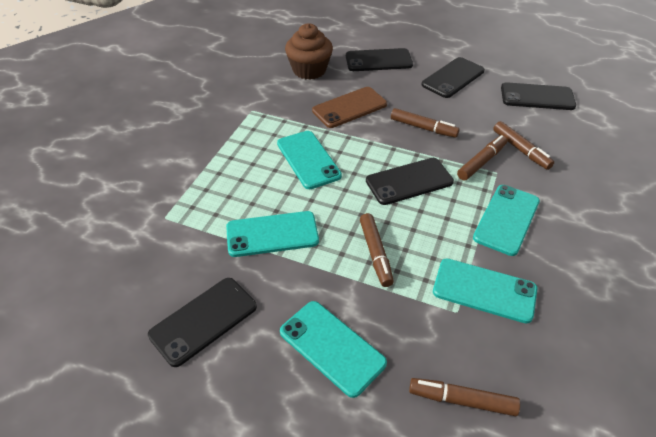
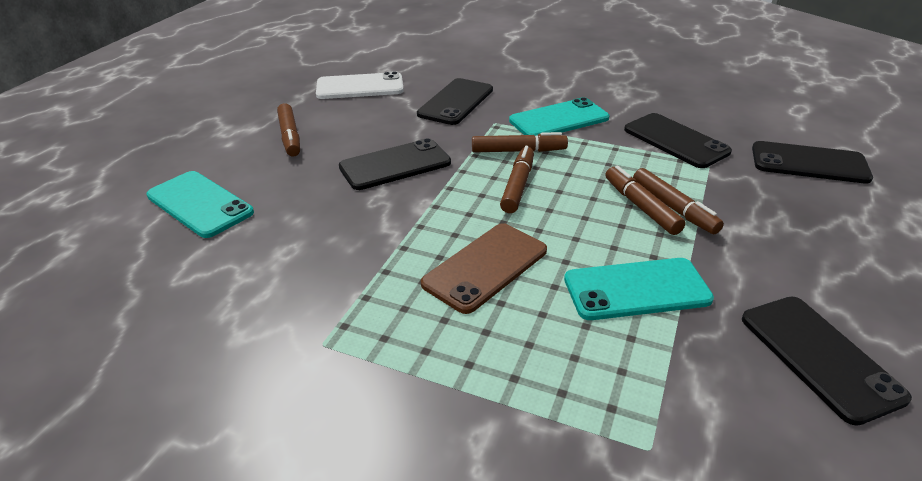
brown cupcake: [285,23,333,80] = 1 -> none = 0
turquoise phone: [226,211,319,257] [277,131,342,189] [280,301,387,398] [433,258,537,323] [473,185,540,256] = 5 -> [146,171,254,238] [509,97,609,136] [564,258,714,320] = 3
white phone: none = 0 -> [316,71,404,99] = 1

